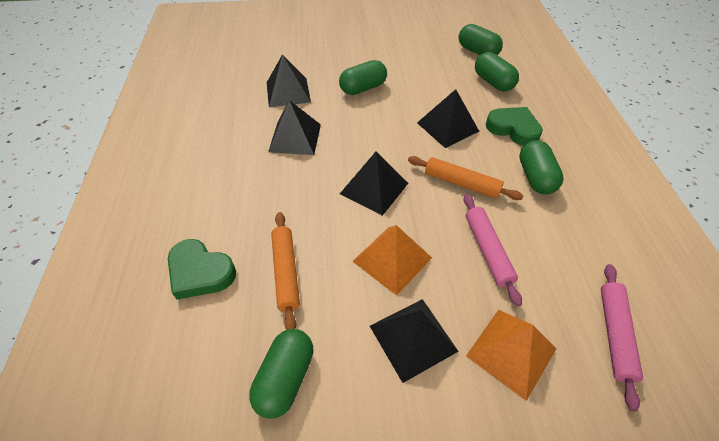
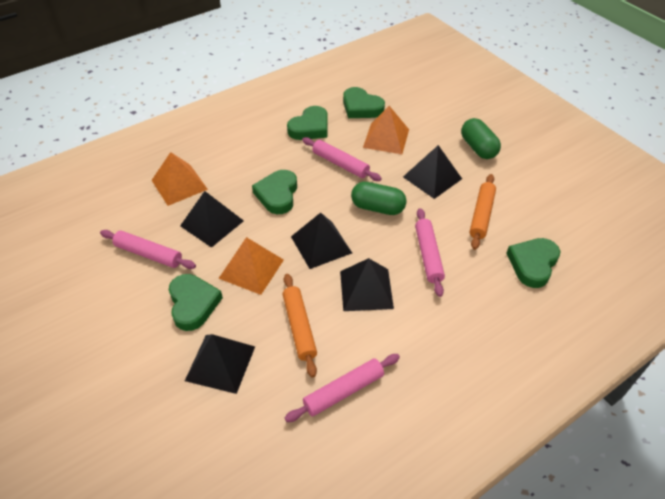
green capsule: [249,329,313,419] [339,60,387,95] [458,24,503,55] [475,52,519,91] [519,140,564,194] = 5 -> [351,182,407,215] [461,118,501,159] = 2
green heart: [168,239,236,300] [486,107,543,146] = 2 -> [169,274,223,331] [252,170,297,214] [287,106,328,140] [343,87,385,118] [506,238,560,288] = 5
orange pyramid: [352,225,432,296] [466,310,557,401] = 2 -> [151,152,208,206] [218,237,284,295] [363,106,409,154] = 3
pink rolling pin: [464,194,522,306] [601,264,643,411] = 2 -> [100,230,196,269] [285,354,400,422] [302,137,382,181] [415,208,445,297] = 4

